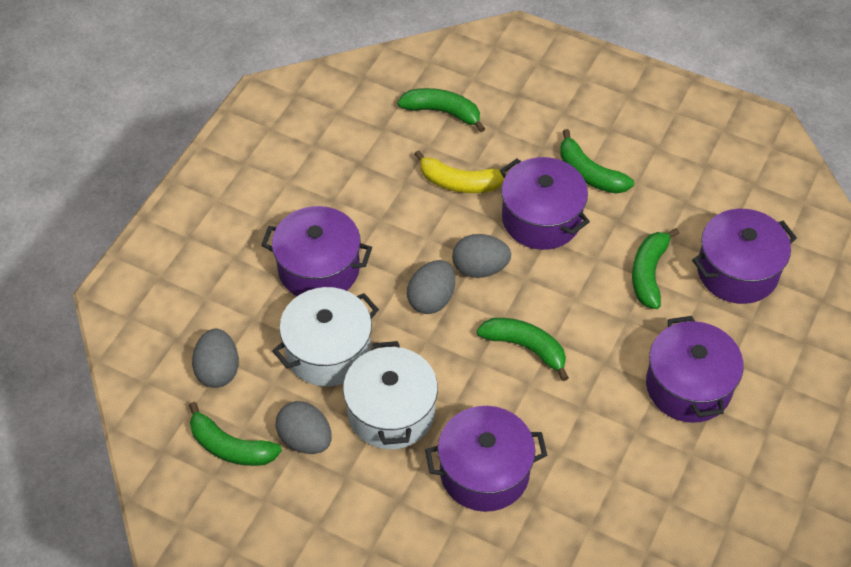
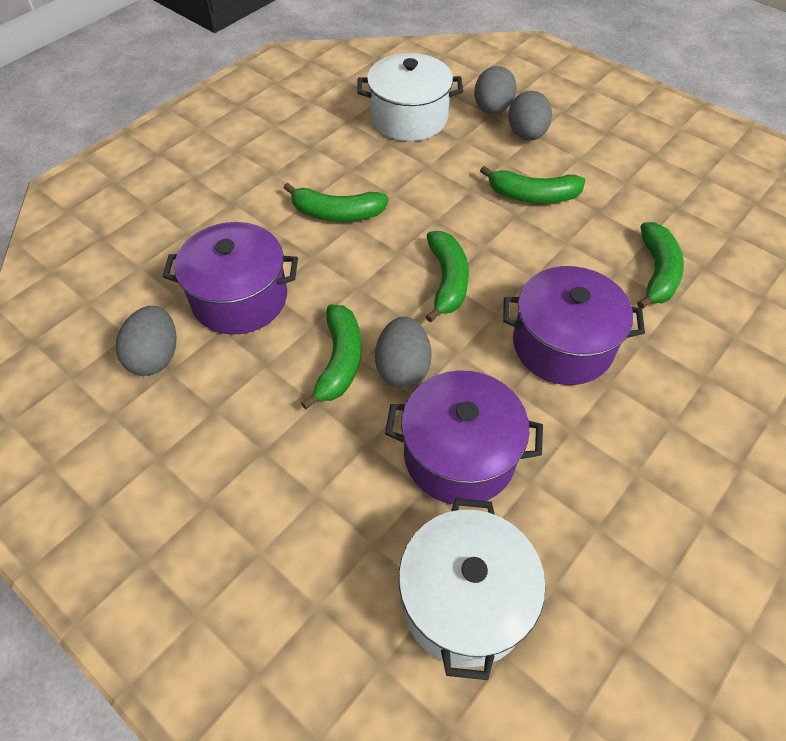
purple pot: [261,206,372,296] [425,406,547,512] [500,157,590,250] [646,316,743,423] [692,209,797,304] = 5 -> [163,222,298,335] [385,370,543,504] [503,266,645,385] = 3
yellow banana: [414,150,506,193] = 1 -> none = 0

